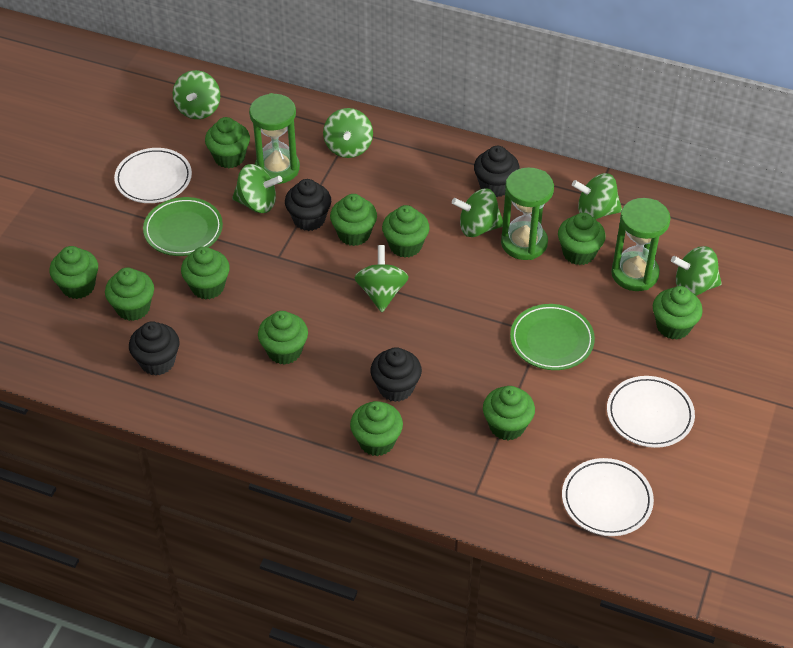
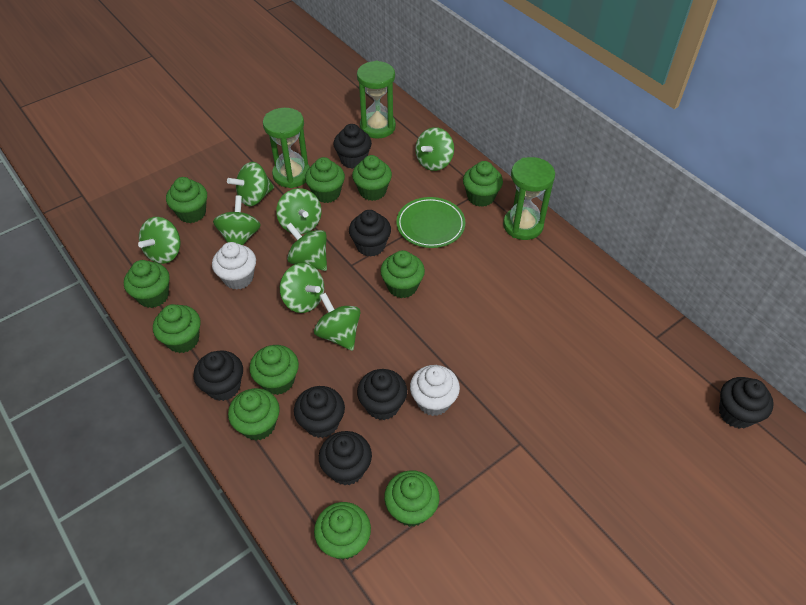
black cupcake: [129,321,179,376] [285,179,331,231] [370,347,422,402] [474,146,520,197] = 4 -> [193,350,243,401] [294,386,345,438] [319,431,372,485] [334,124,372,169] [349,210,391,257] [357,369,407,420] [719,377,774,429] = 7
green plate: [143,197,223,256] [510,304,595,370] = 2 -> [396,197,465,248] = 1
green spinning top: [173,70,220,119] [232,164,282,213] [323,108,373,158] [354,245,409,312] [452,188,503,237] [572,173,622,219] [671,246,722,296] = 7 -> [138,217,180,264] [213,195,261,245] [227,162,274,206] [276,188,322,234] [280,263,324,313] [286,223,327,271] [314,293,360,351] [415,127,454,171] = 8
white cupcake: none = 0 -> [212,242,256,290] [410,365,460,416] = 2
white plate: [114,148,192,203] [562,458,654,536] [607,376,695,448] = 3 -> none = 0

